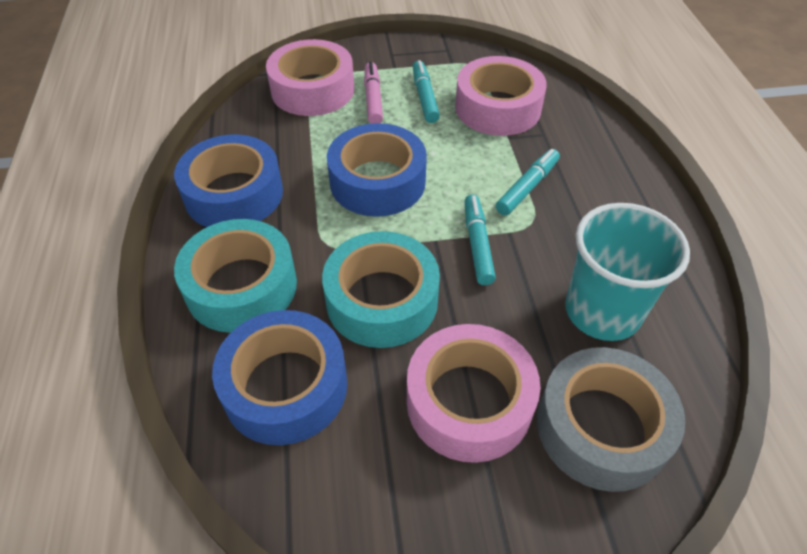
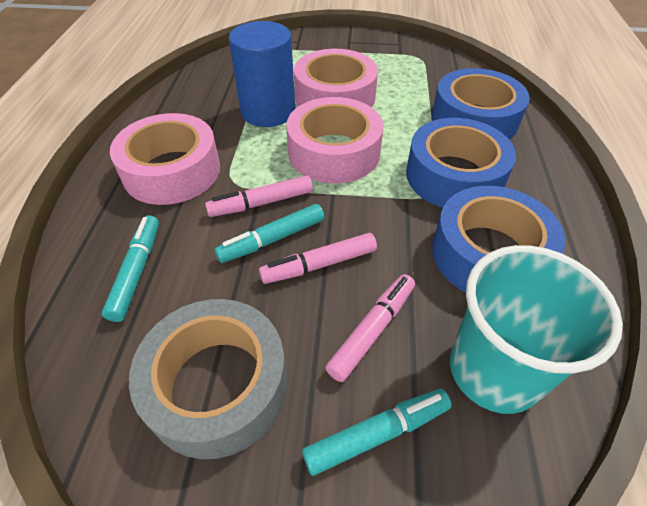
blue cylinder: none = 0 -> [229,21,295,127] = 1
pink marker: [364,61,383,124] = 1 -> [205,175,313,217] [259,233,377,284] [325,274,415,382] = 3
turquoise tape: [174,219,297,333] [322,231,440,348] = 2 -> none = 0

